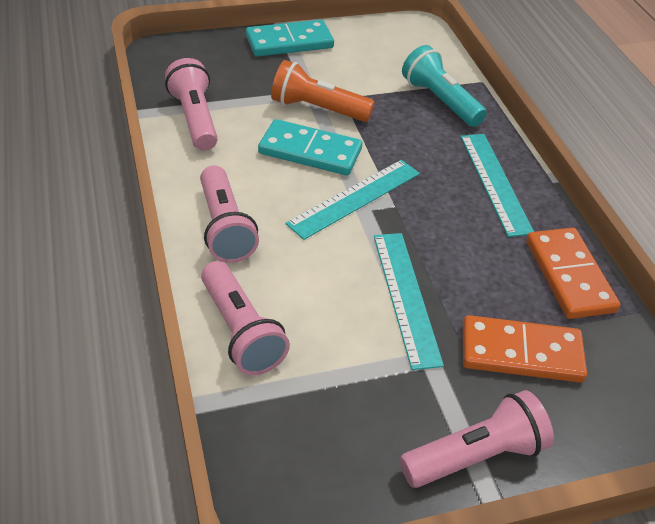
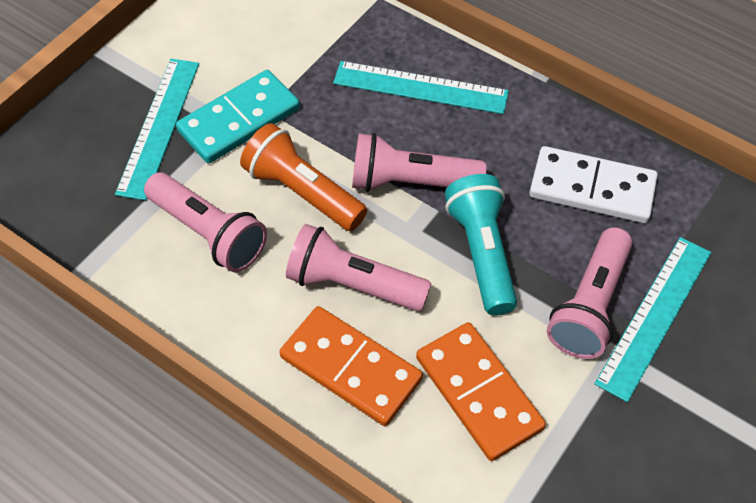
turquoise domino: [246,20,334,57] [258,119,362,175] = 2 -> [176,70,300,163] = 1
white domino: none = 0 -> [529,146,658,223] = 1

